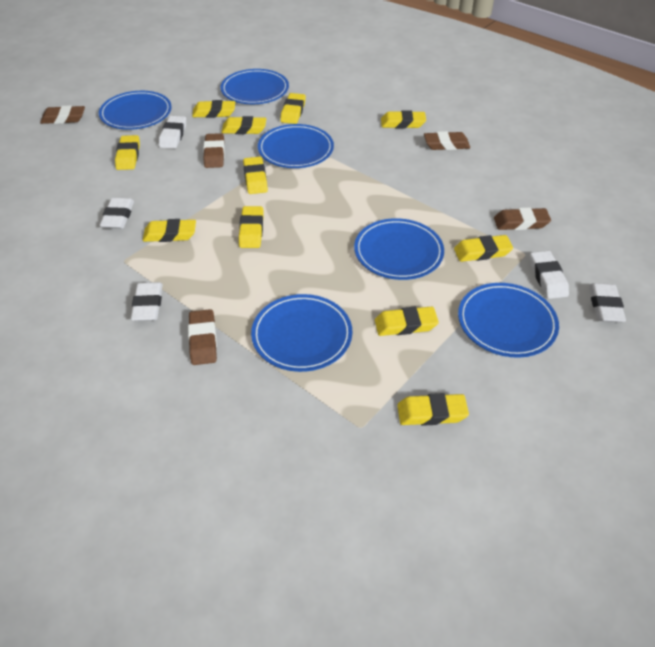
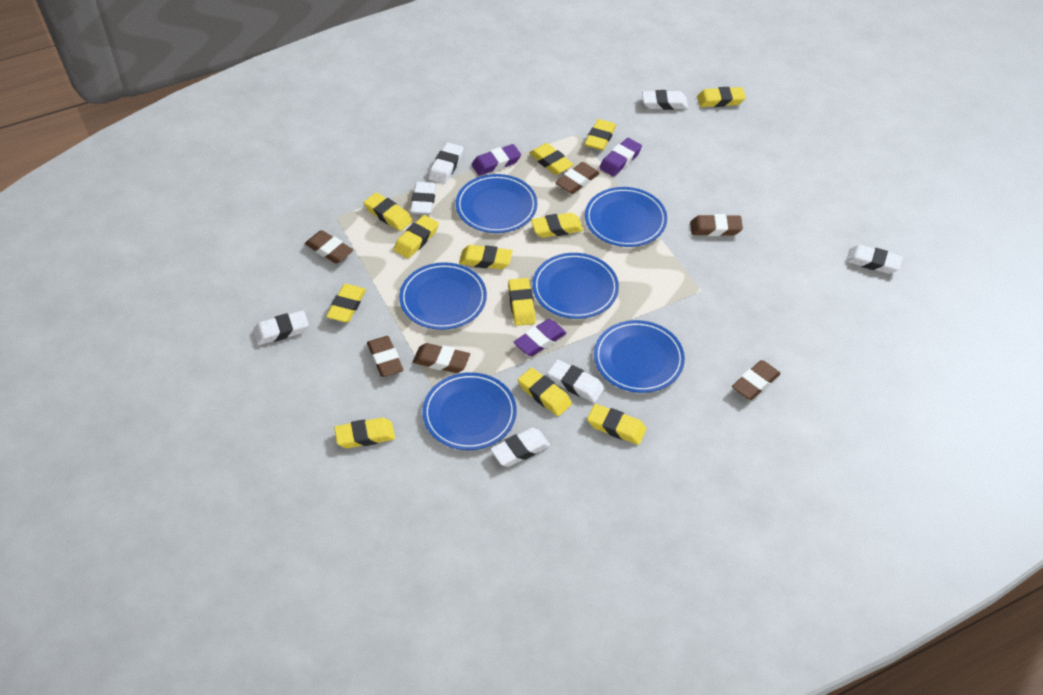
brown eraser: [40,105,85,124] [188,309,217,365] [203,133,225,168] [424,131,470,150] [494,207,551,230] = 5 -> [305,230,353,264] [367,336,403,377] [413,343,470,373] [555,162,600,194] [690,214,743,236] [732,360,781,400] = 6
purple eraser: none = 0 -> [471,144,521,176] [514,319,566,356] [599,138,642,176] = 3
white eraser: [100,198,134,229] [131,282,163,321] [159,116,186,149] [530,251,569,299] [589,283,626,322] = 5 -> [253,310,309,345] [410,182,436,214] [429,143,463,184] [490,428,550,467] [547,360,605,403] [642,90,688,110] [846,245,903,274] = 7
yellow eraser: [115,135,140,170] [143,219,196,242] [192,100,235,118] [221,116,266,134] [239,206,263,248] [243,157,268,194] [280,93,306,124] [375,306,439,336] [381,111,426,128] [397,393,469,426] [454,235,513,262] = 11 -> [326,284,366,322] [334,418,395,448] [364,192,413,231] [394,215,439,258] [459,245,512,269] [508,278,536,326] [518,368,572,416] [530,143,573,175] [531,213,583,238] [585,119,616,151] [587,404,646,445] [697,87,746,107] = 12

